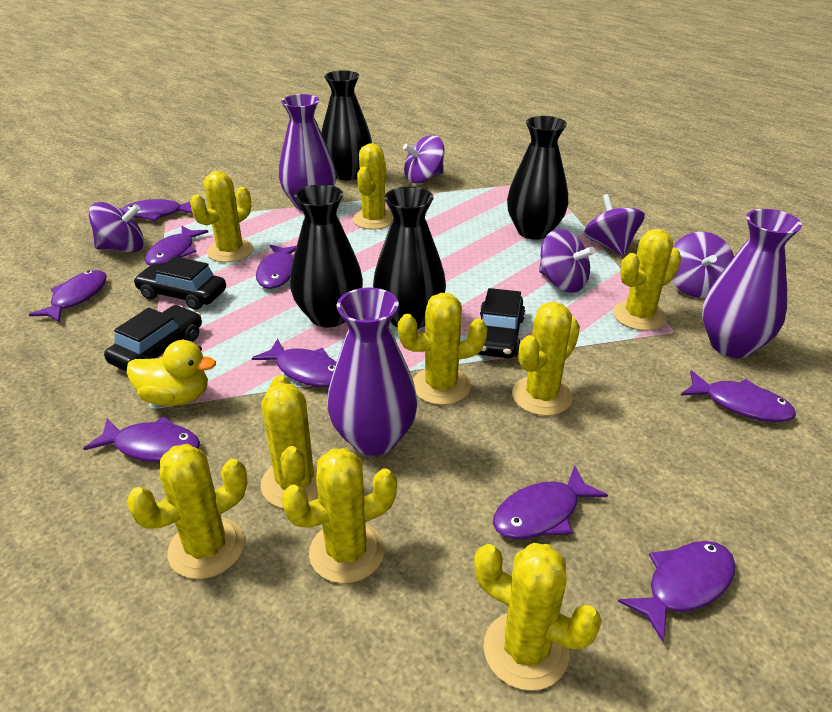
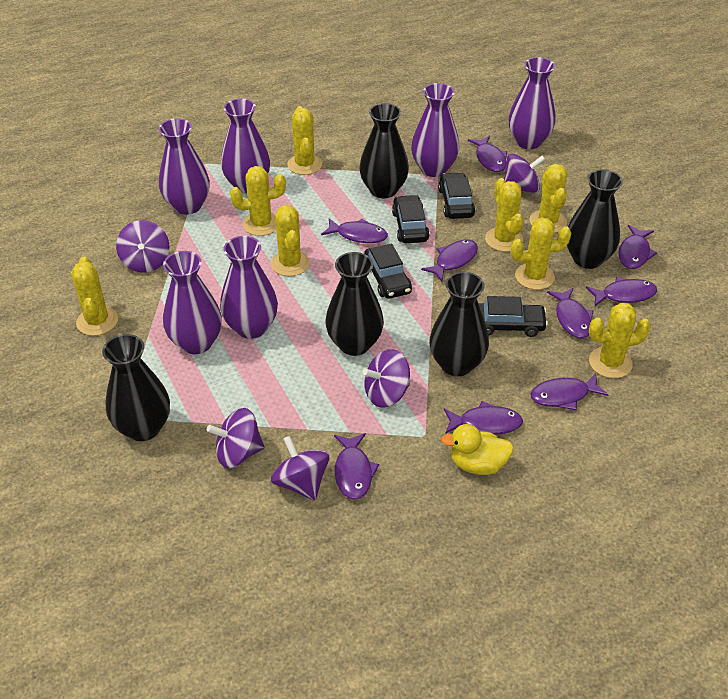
black car: [104,305,202,372] [133,256,226,310] [478,288,525,358] = 3 -> [364,243,412,299] [392,195,430,243] [438,172,475,219] [479,296,548,337] = 4
black vase: [290,184,363,327] [321,70,372,180] [373,187,446,329] [507,116,568,240] = 4 -> [102,334,170,441] [325,252,384,356] [359,103,409,198] [429,272,489,376] [567,169,623,269] = 5
purple vase: [279,94,336,211] [327,288,418,456] [702,209,802,358] = 3 -> [159,118,210,215] [163,251,222,354] [220,236,278,339] [221,99,270,193] [411,83,459,177] [508,57,555,149] = 6
yellow cactus: [126,444,247,579] [190,171,254,262] [261,375,319,508] [281,448,397,583] [353,143,393,230] [398,293,488,405] [474,543,602,691] [512,302,580,416] [613,229,682,331] = 9 -> [71,256,118,336] [230,166,286,236] [271,205,310,276] [287,106,322,175] [485,178,523,252] [510,217,571,290] [530,164,568,233] [589,302,651,378] = 8

